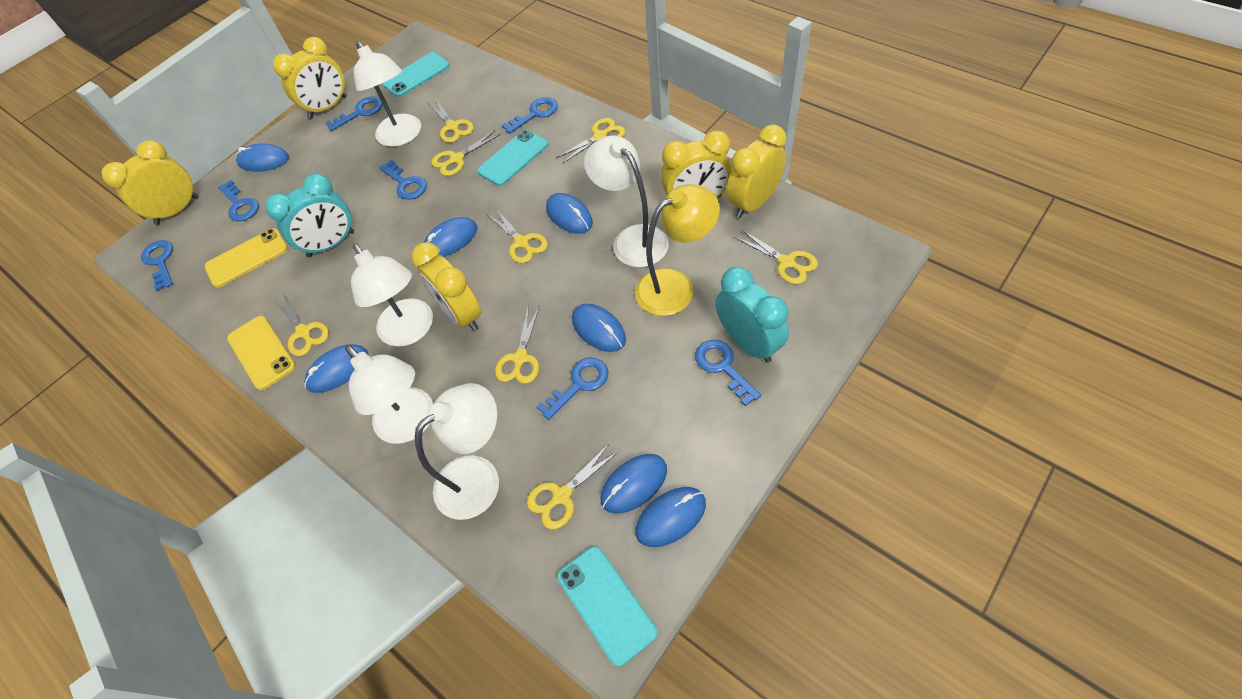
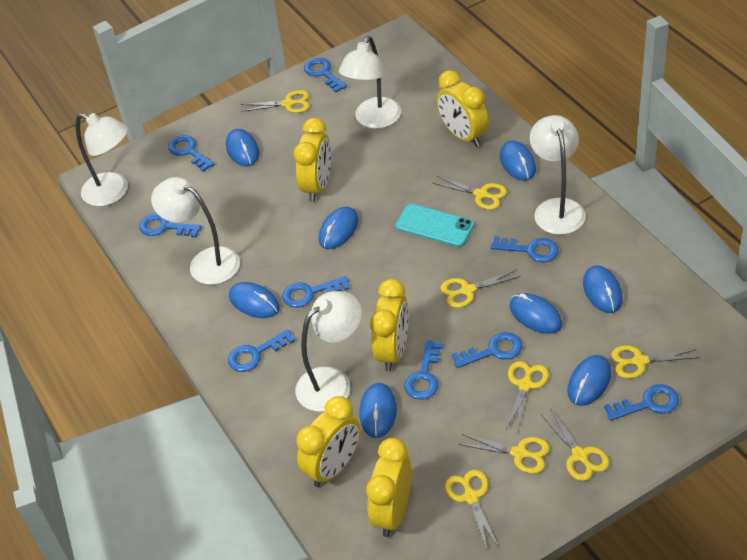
blue key: [141,240,173,291] [218,180,259,221] [325,96,383,131] [379,160,427,200] [502,97,558,134] [536,357,608,420] [695,340,761,406] = 7 -> [139,213,202,238] [168,135,215,172] [228,329,295,372] [282,276,350,308] [304,58,347,92] [404,341,443,400] [452,332,522,368] [491,236,559,262] [604,384,679,421] = 9
blue mouse: [236,143,289,172] [304,344,368,393] [424,217,478,257] [546,193,593,234] [572,303,626,352] [601,454,667,514] [635,487,706,547] = 7 -> [226,129,259,167] [229,282,280,318] [319,207,359,249] [359,383,397,438] [500,140,536,181] [509,293,562,334] [568,355,611,406] [583,265,623,313] = 8
turquoise clock: [265,174,354,257] [715,267,789,363] = 2 -> none = 0
turquoise phone: [382,52,450,97] [477,130,549,186] [557,546,658,667] = 3 -> [395,204,474,247] = 1
yellow lamp: [635,184,720,316] = 1 -> none = 0
yellow phone: [205,228,288,288] [227,316,296,390] = 2 -> none = 0

